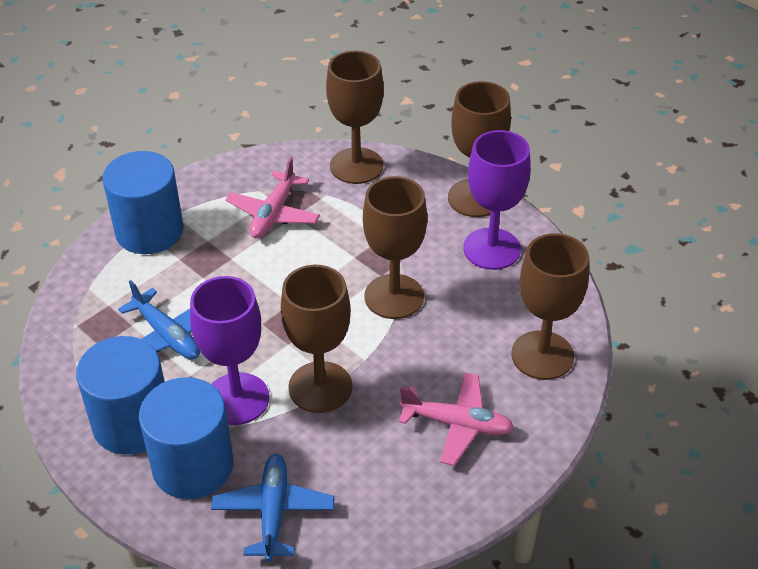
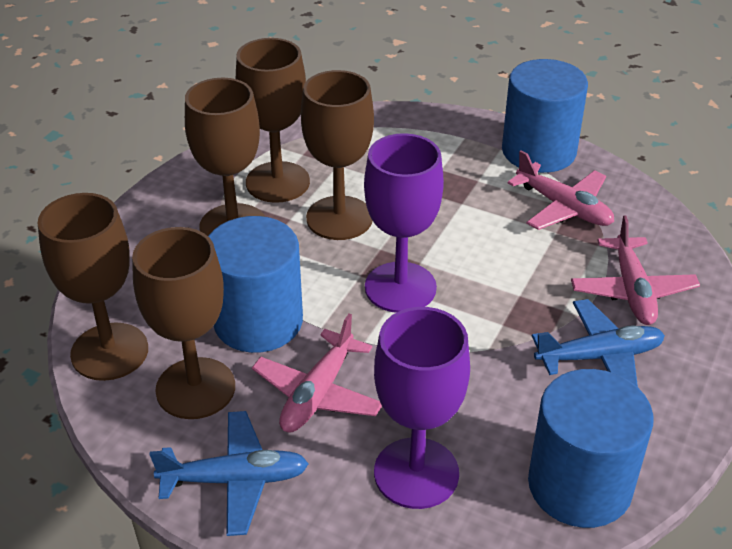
pink plane: [226,157,320,238] [399,372,514,466] = 2 -> [252,313,382,432] [507,150,614,230] [571,215,700,325] = 3

